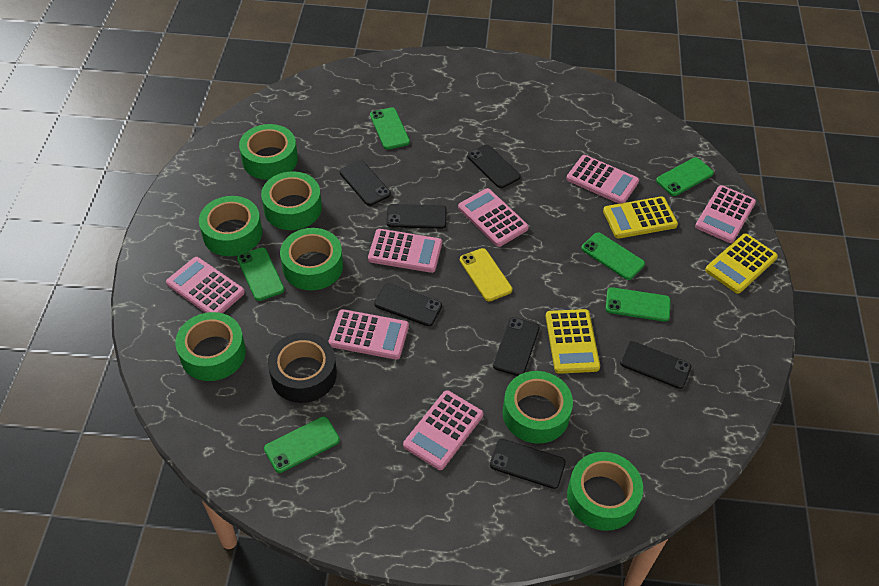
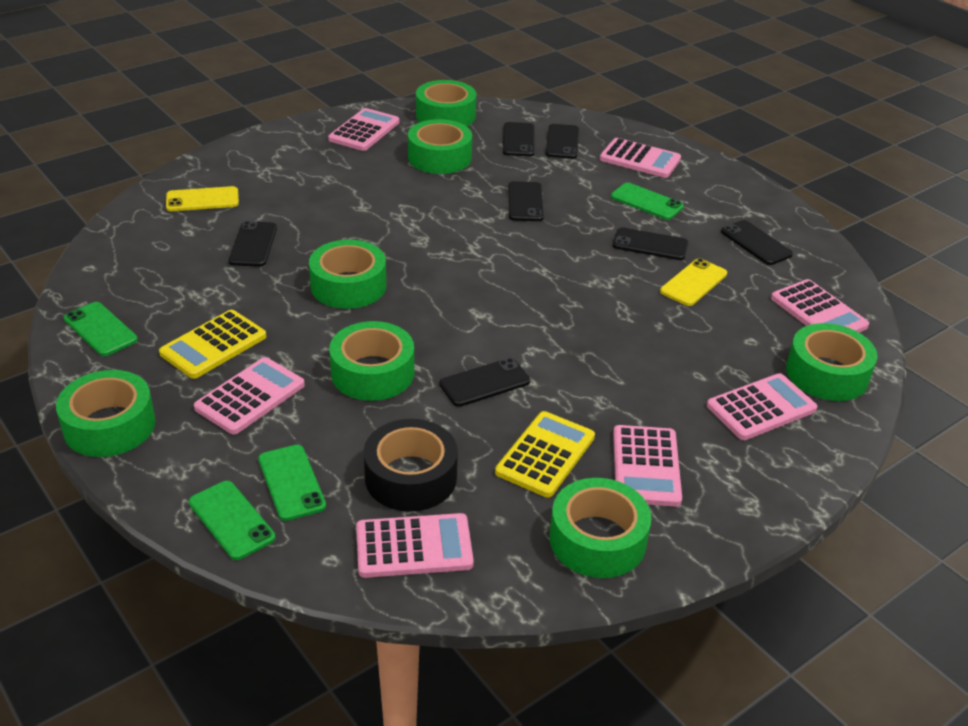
green phone: [237,247,284,301] [264,417,340,473] [370,107,410,150] [581,232,645,280] [605,287,671,322] [656,157,714,196] = 6 -> [64,302,138,356] [189,481,276,560] [258,445,326,521] [611,183,684,220] = 4
yellow calculator: [546,309,600,374] [603,196,678,239] [705,233,778,294] = 3 -> [159,310,266,379] [495,411,595,498] = 2
yellow phone: [460,248,513,302] = 1 -> [166,186,239,211] [660,258,727,306] = 2

